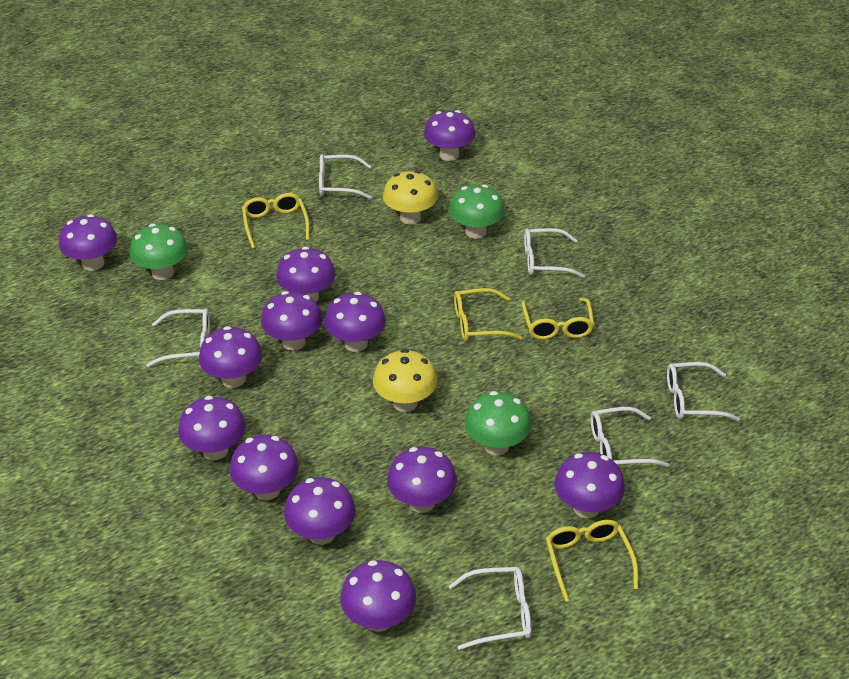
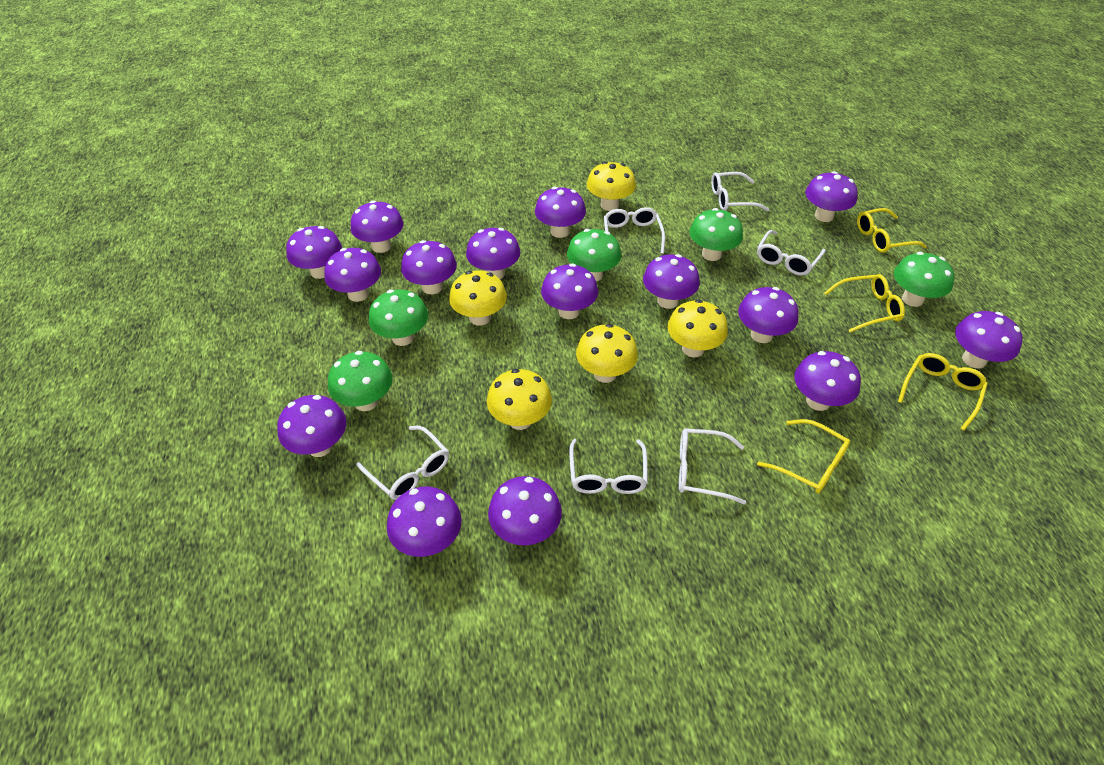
green mushroom: [130,224,188,280] [449,184,505,239] [464,391,531,455] = 3 -> [328,351,393,411] [369,290,428,346] [567,229,621,281] [689,208,743,261] [894,252,954,307] = 5
purple mushroom: [59,214,117,271] [178,396,246,460] [199,326,262,388] [230,435,299,500] [261,291,323,351] [276,247,336,302] [284,477,356,545] [324,292,386,352] [340,560,416,632] [387,447,457,513] [424,110,476,161] [554,452,625,518] = 12 -> [277,395,346,457] [286,226,342,279] [324,248,381,302] [351,200,403,253] [387,487,462,557] [401,240,457,294] [466,228,520,279] [488,476,562,545] [535,187,586,238] [541,264,598,319] [643,254,700,309] [738,287,798,343] [794,351,861,411] [806,171,858,222] [955,311,1023,369] = 15
yellow mushroom: [373,349,437,412] [383,170,438,224] = 2 -> [449,270,507,326] [487,369,552,430] [576,324,638,383] [587,162,636,211] [667,299,728,357] = 5

